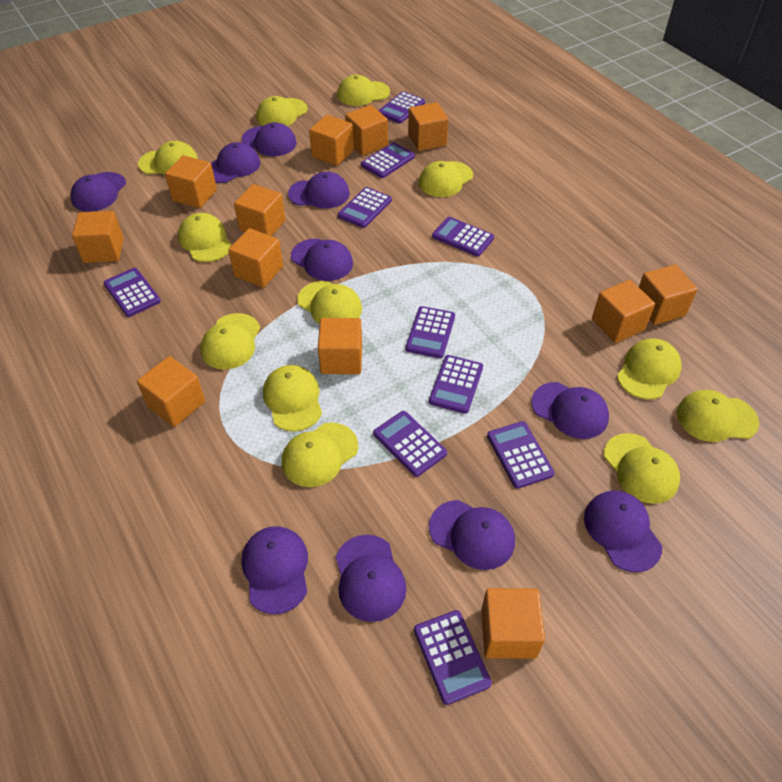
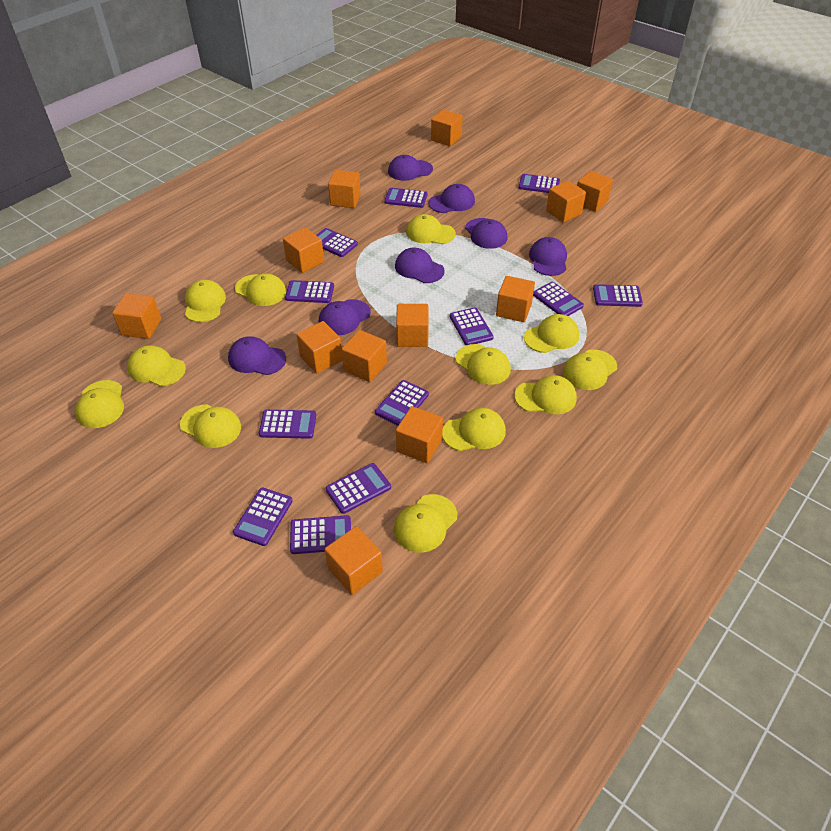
purple calculator: [103,268,161,317] [338,187,392,228] [361,142,415,178] [373,411,447,477] [378,91,425,123] [405,306,455,358] [414,610,492,705] [429,355,483,414] [432,217,494,257] [487,421,555,489] = 10 -> [233,488,293,546] [259,410,316,439] [285,280,334,303] [290,515,351,554] [317,228,358,257] [325,463,391,514] [375,380,429,426] [384,188,427,208] [450,307,494,345] [519,174,560,193] [533,282,584,316] [593,284,643,307] = 12
purple cap: [71,172,126,212] [210,142,260,183] [242,122,297,156] [242,526,308,614] [288,172,350,208] [291,239,353,281] [336,535,406,622] [429,500,515,570] [531,382,609,439] [584,491,662,572] = 10 -> [228,336,286,375] [319,299,371,335] [388,155,433,181] [395,248,445,283] [429,184,475,213] [465,218,508,249] [529,237,567,276] = 7

